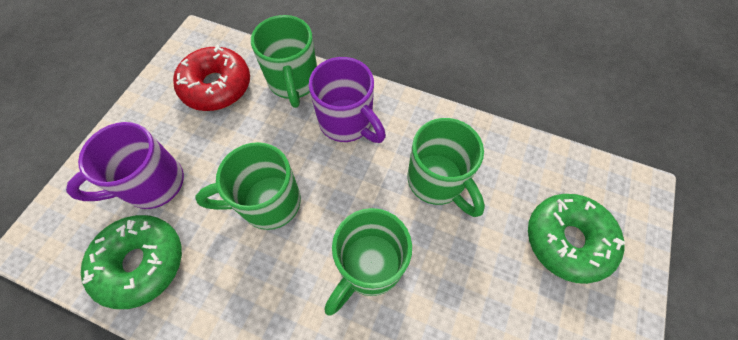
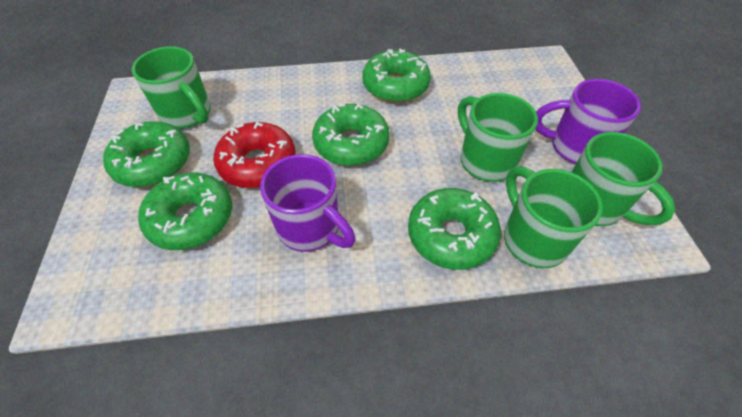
green donut: [81,215,182,309] [528,194,625,284] = 2 -> [103,121,190,187] [138,173,232,250] [312,104,390,166] [362,48,431,103] [408,188,501,270] = 5

